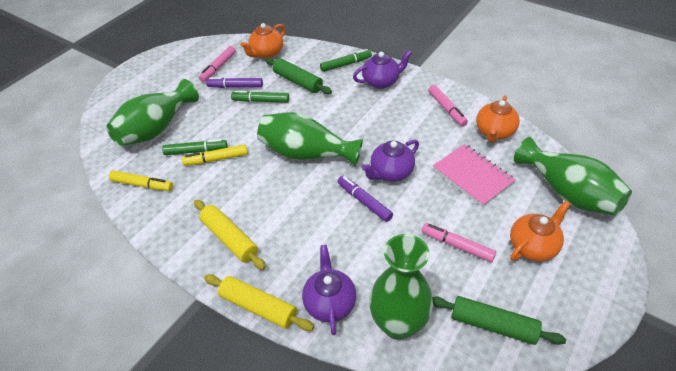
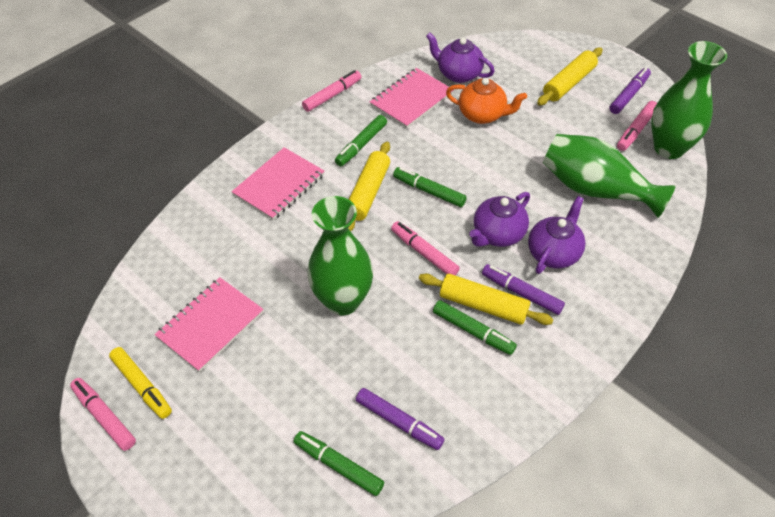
green marker: [162,139,227,155] [231,91,289,103] [320,49,372,72] = 3 -> [294,431,384,496] [335,115,387,167] [393,167,467,207] [433,300,517,355] = 4
green rolling pin: [265,58,332,94] [432,296,566,345] = 2 -> none = 0
green vase: [106,79,199,146] [257,112,363,167] [369,234,433,340] [514,137,632,216] = 4 -> [307,196,373,315] [543,134,676,218] [651,41,727,159] = 3
orange teapot: [240,23,285,59] [476,95,520,143] [510,201,571,261] = 3 -> [446,78,527,124] = 1
pink marker: [199,46,236,82] [422,223,496,262] [428,85,468,126] = 3 -> [70,378,136,451] [302,70,361,112] [391,221,460,275] [617,101,657,151] = 4
pink notebook: [433,144,516,207] = 1 -> [154,277,263,372] [232,147,324,220] [370,68,453,128] = 3
purple marker: [206,77,263,88] [338,176,393,222] = 2 -> [356,388,445,450] [482,264,565,315] [610,68,651,114] = 3
yellow marker: [109,171,173,191] [182,144,248,166] = 2 -> [109,347,172,419] = 1
yellow rolling pin: [194,200,266,270] [204,274,314,331] = 2 -> [348,142,390,231] [419,273,554,325] [537,47,603,106] = 3

